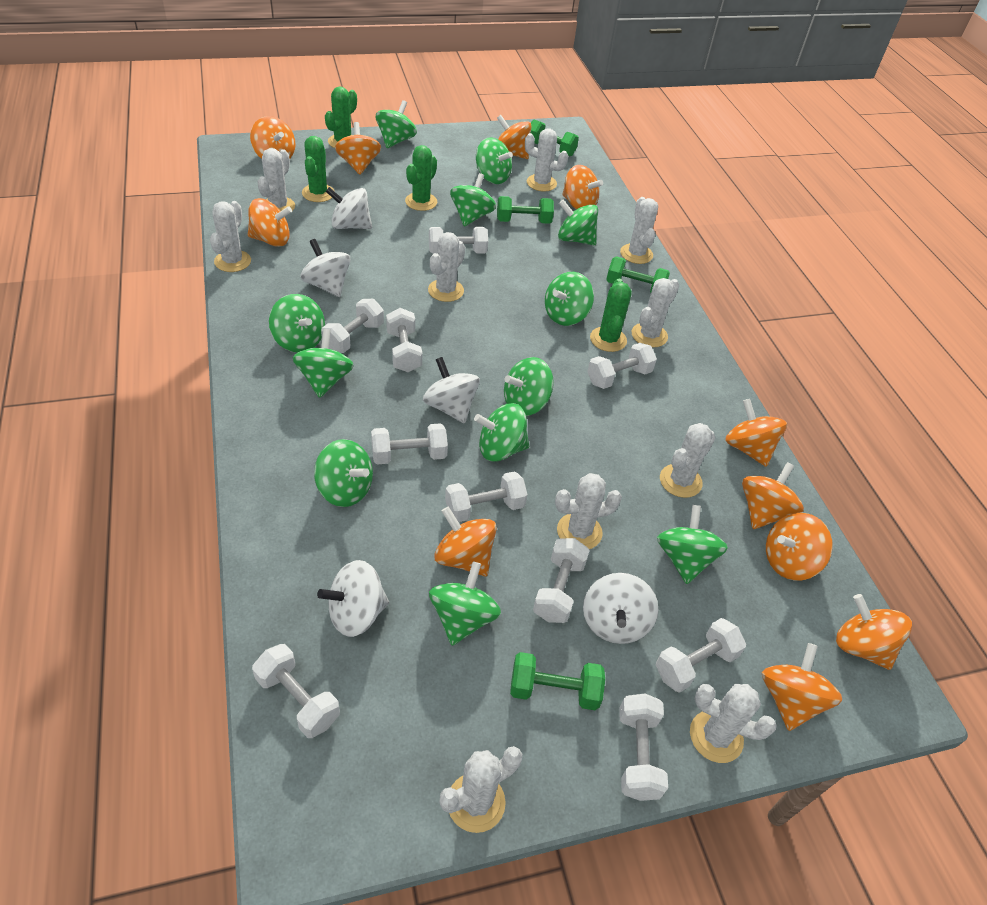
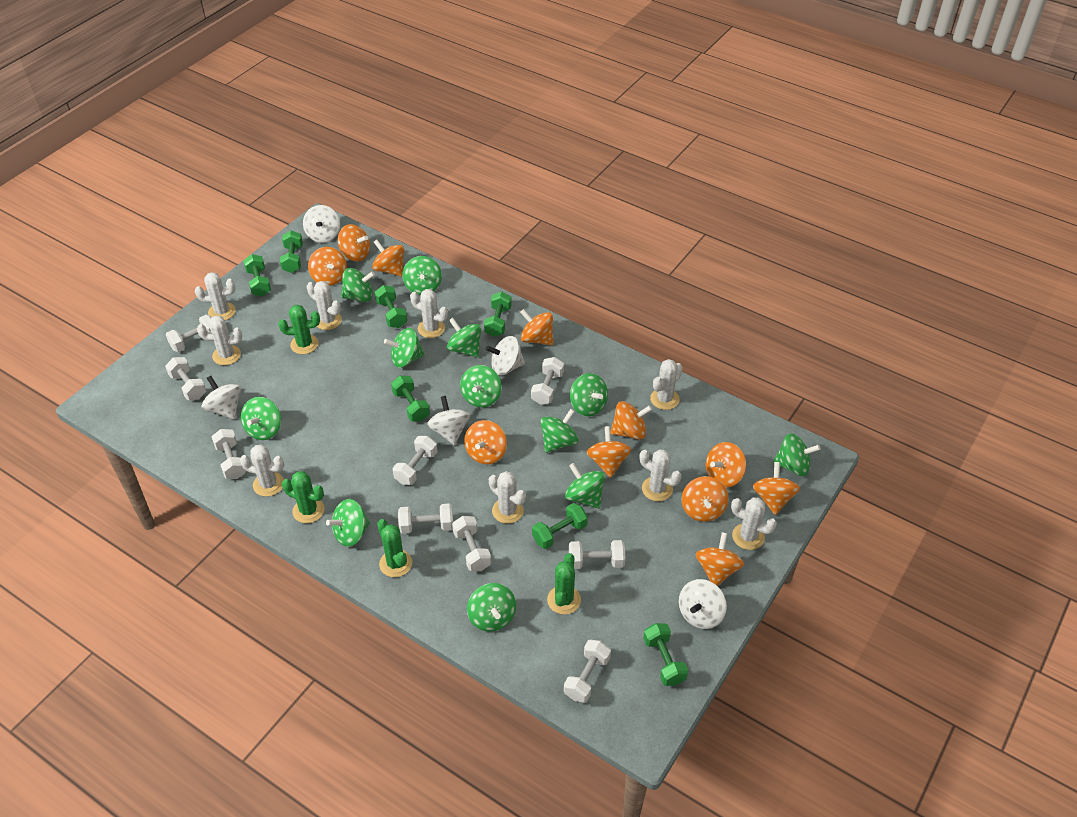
green dumbbell: [497,196,554,224] [510,652,605,710] [531,119,579,157] [606,256,670,292] = 4 -> [243,254,271,296] [280,230,303,273] [375,285,407,328] [391,376,430,422] [484,292,512,337] [532,503,588,549] [643,623,689,686] = 7
white cactus: [210,201,251,272] [257,148,295,211] [428,232,465,302] [440,746,522,833] [525,128,568,192] [555,473,622,549] [620,197,658,264] [632,278,679,348] [660,423,716,498] [690,684,777,763] = 10 -> [195,272,236,320] [197,315,242,365] [240,445,284,497] [307,281,342,330] [410,289,448,338] [489,471,526,524] [639,449,682,501] [650,359,683,410] [731,497,777,550] = 9
white dumbbell: [252,644,340,738] [321,299,384,353] [371,423,448,465] [386,308,422,372] [429,227,488,254] [445,471,527,522] [533,538,590,623] [587,343,657,389] [619,693,668,801] [656,618,746,693] = 10 -> [165,357,206,400] [166,315,211,352] [212,429,247,479] [393,436,438,485] [398,503,453,534] [452,516,491,571] [531,357,564,405] [564,640,611,703] [569,540,625,569] = 9

